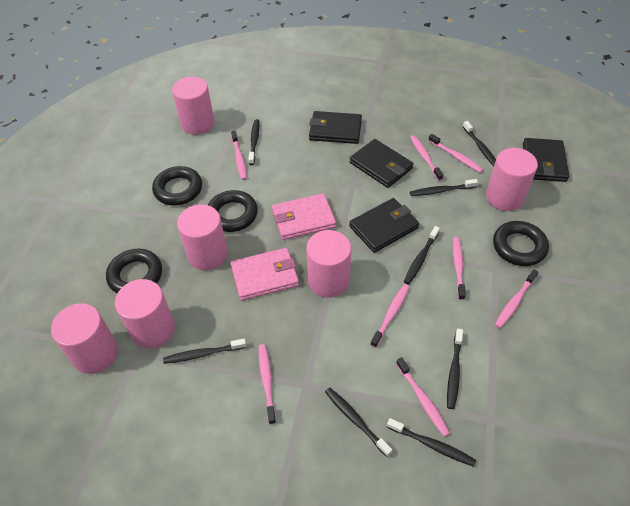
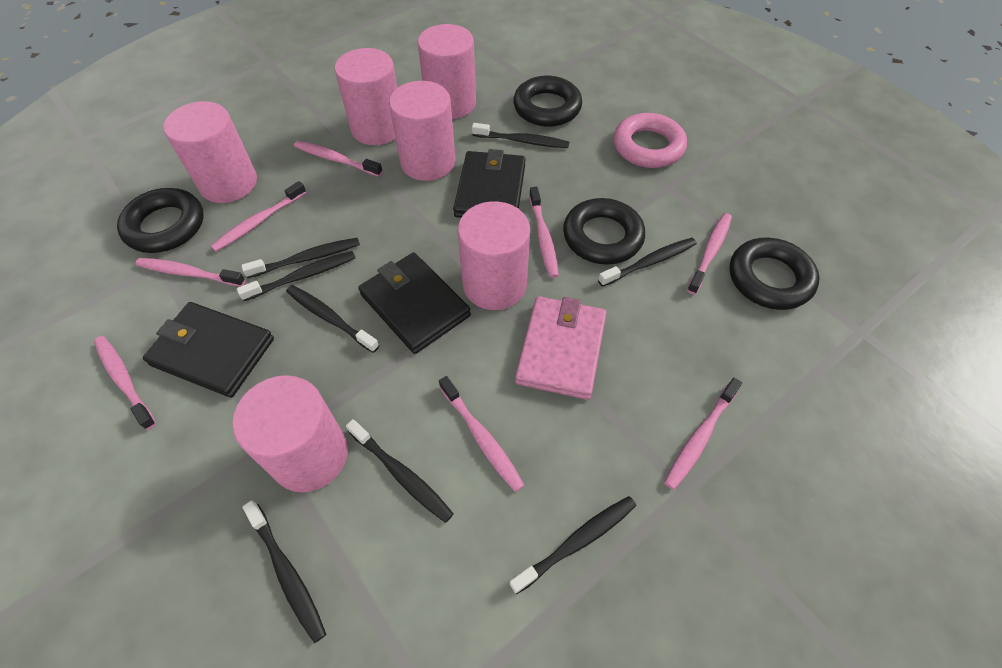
black wallet: [309,111,362,144] [349,198,419,253] [350,139,413,188] [523,138,569,182] = 4 -> [143,302,274,398] [358,252,471,354] [453,149,526,218] = 3
pink ring: none = 0 -> [614,113,687,168] = 1
pink wallet: [230,248,299,301] [272,193,336,240] = 2 -> [515,296,607,400] = 1

